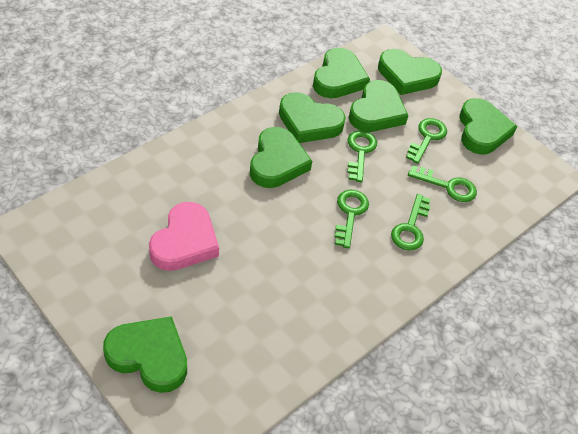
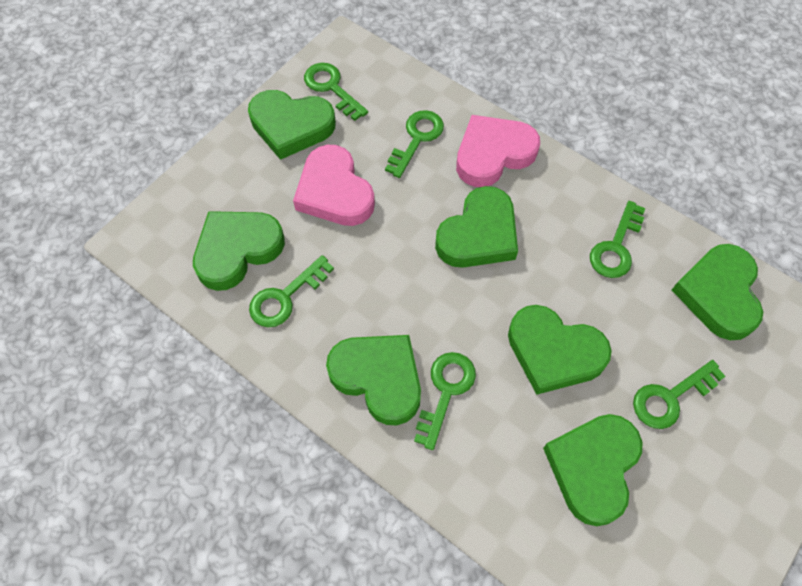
green key: [335,190,369,249] [348,130,377,183] [391,194,430,251] [406,118,447,164] [408,165,477,202] = 5 -> [249,255,334,327] [304,63,368,121] [385,110,444,178] [414,352,476,450] [590,201,645,278] [633,360,726,429] = 6
pink heart: [149,202,219,271] = 1 -> [293,145,375,226] [456,115,540,187] = 2

